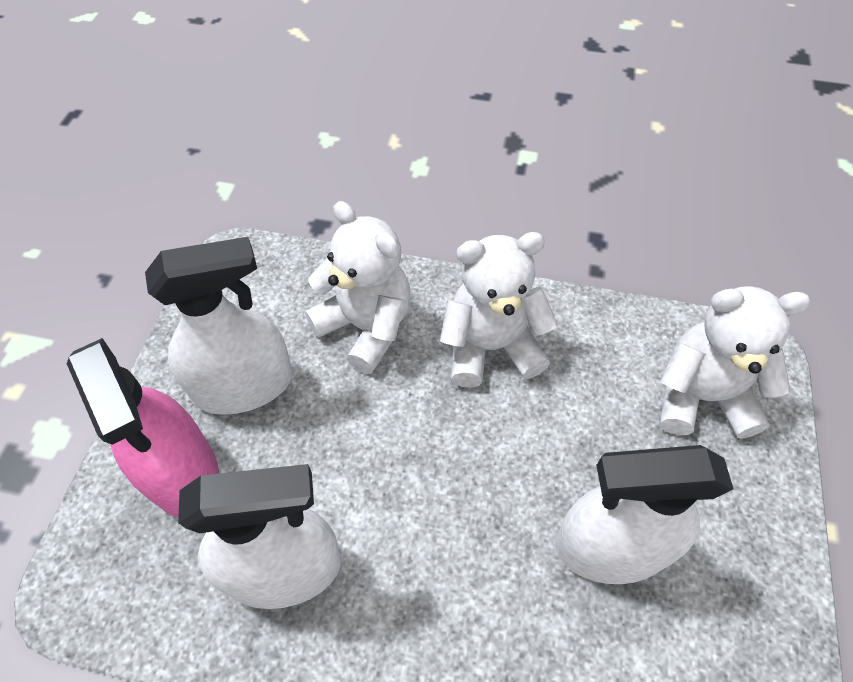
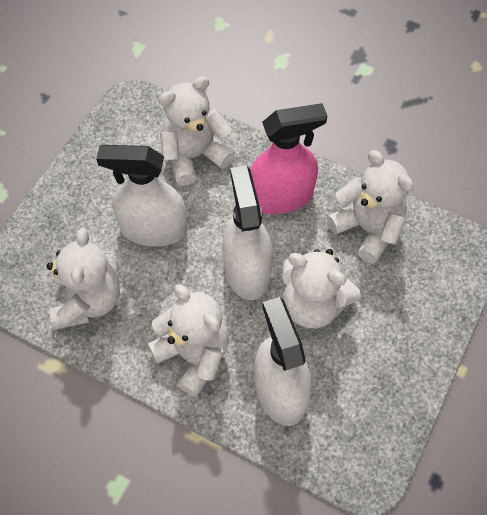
white teddy bear: [305,201,411,374] [440,232,558,388] [660,286,811,439] = 3 -> [47,228,120,330] [148,284,229,397] [159,76,234,186] [282,249,361,328] [327,150,414,264] = 5

